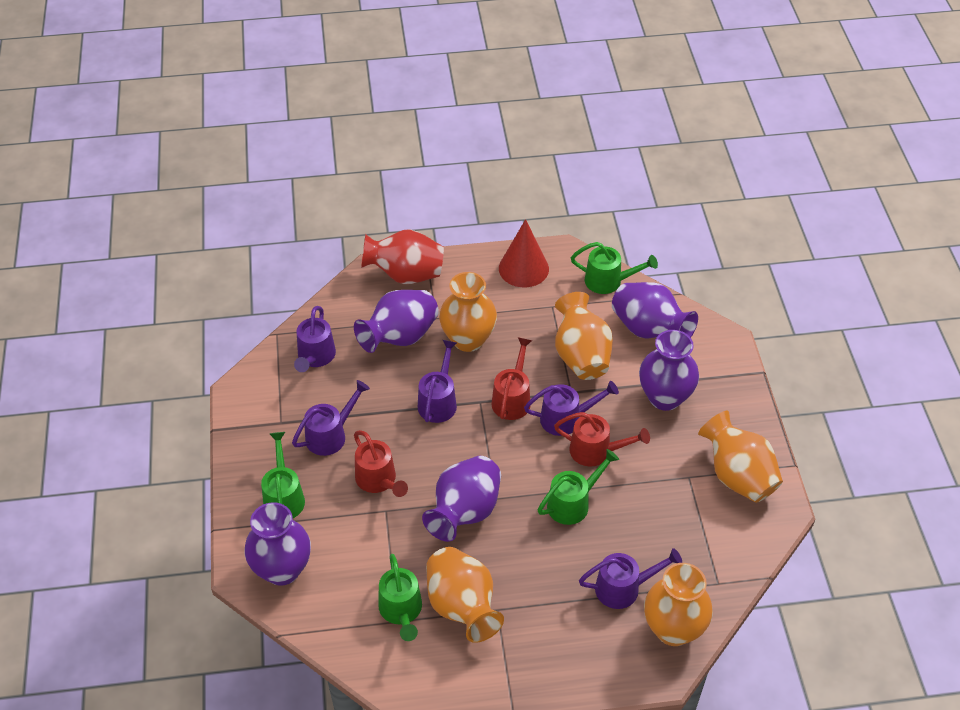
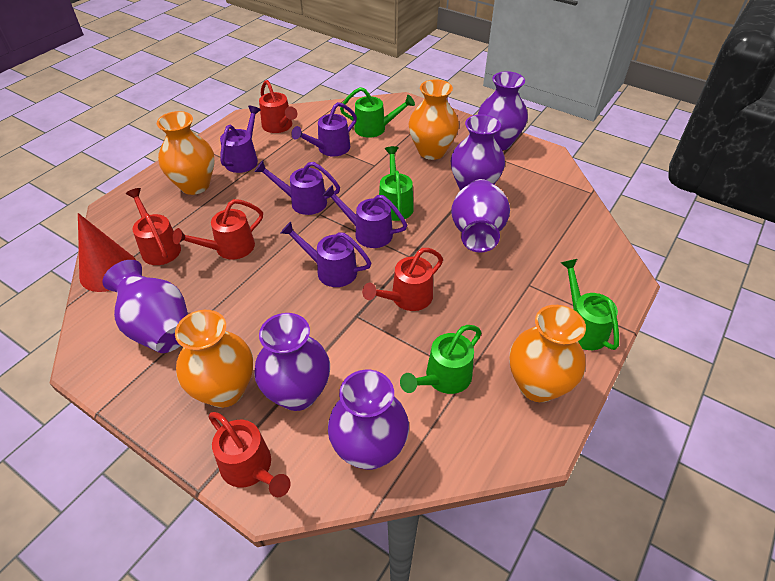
orange vase: [426,547,504,643] [439,272,497,352] [555,292,613,380] [644,563,713,646] [698,411,783,503] = 5 -> [157,111,215,195] [175,310,253,408] [409,79,459,160] [509,305,586,402] = 4
purple vase: [244,502,311,586] [354,290,439,353] [422,456,501,542] [612,282,698,338] [639,330,699,411] = 5 -> [102,260,188,353] [254,313,330,411] [328,370,409,470] [450,114,505,191] [451,179,510,253] [478,71,528,151] = 6
red vase: [361,229,444,284] = 1 -> none = 0
red watering can: [354,430,408,497] [492,337,533,420] [554,412,650,467] = 3 -> [126,188,181,265] [173,199,263,260] [209,412,291,497] [259,80,297,133] [362,248,443,311] = 5

